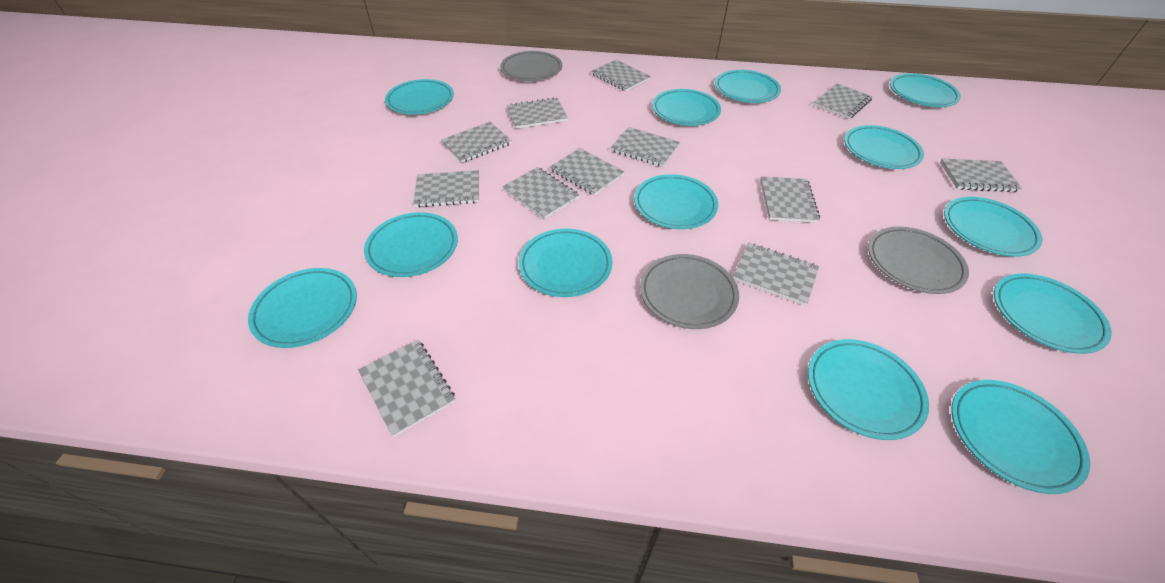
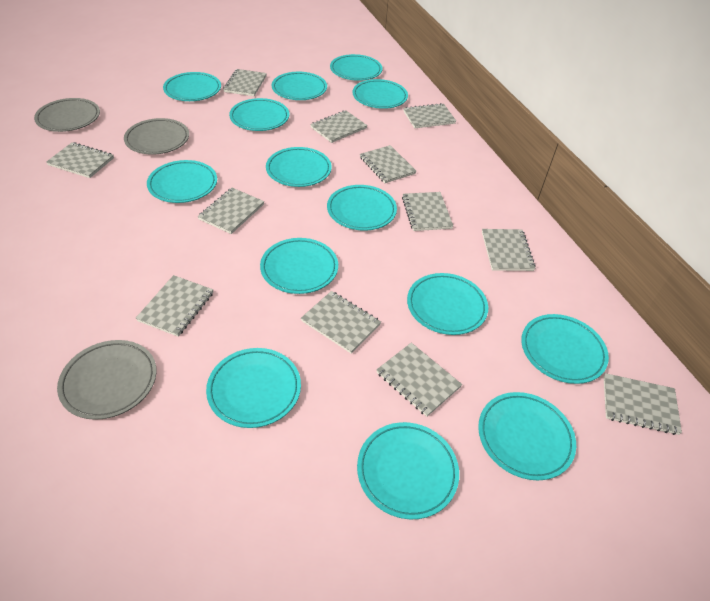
turquoise plate: [248,268,357,348] [364,212,458,277] [385,79,454,115] [518,229,613,297] [634,174,718,229] [652,89,721,126] [715,70,781,103] [808,339,929,440] [844,125,924,169] [890,73,961,107] [944,197,1042,257] [951,380,1090,494] [994,273,1112,354] = 13 -> [147,160,217,203] [163,72,221,101] [206,348,301,428] [229,98,289,131] [260,238,338,294] [266,147,332,187] [272,72,327,100] [327,185,397,231] [330,54,383,81] [352,79,408,109] [357,422,459,519] [407,273,488,335] [478,392,576,480] [521,314,609,384] = 14

